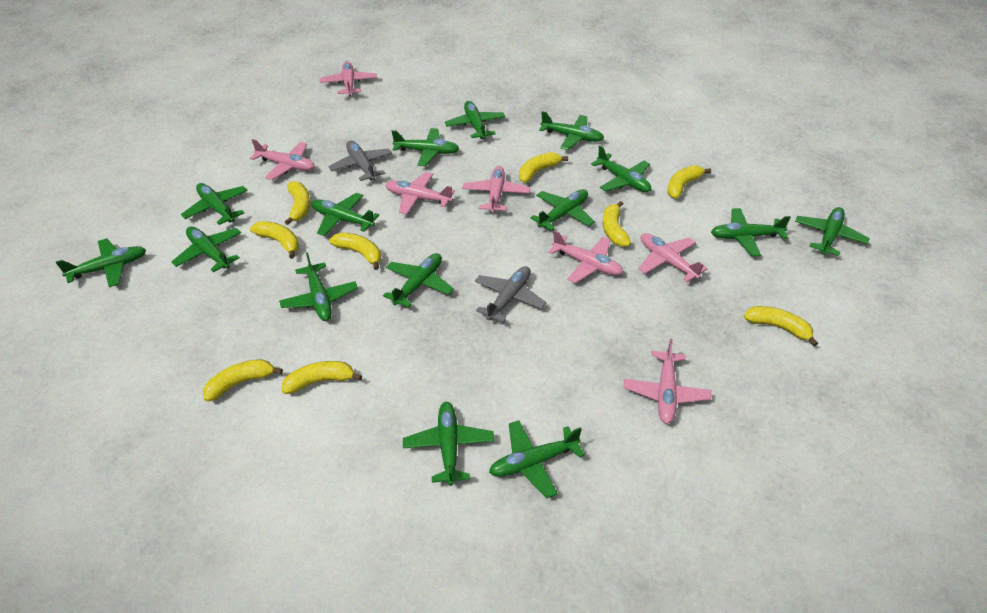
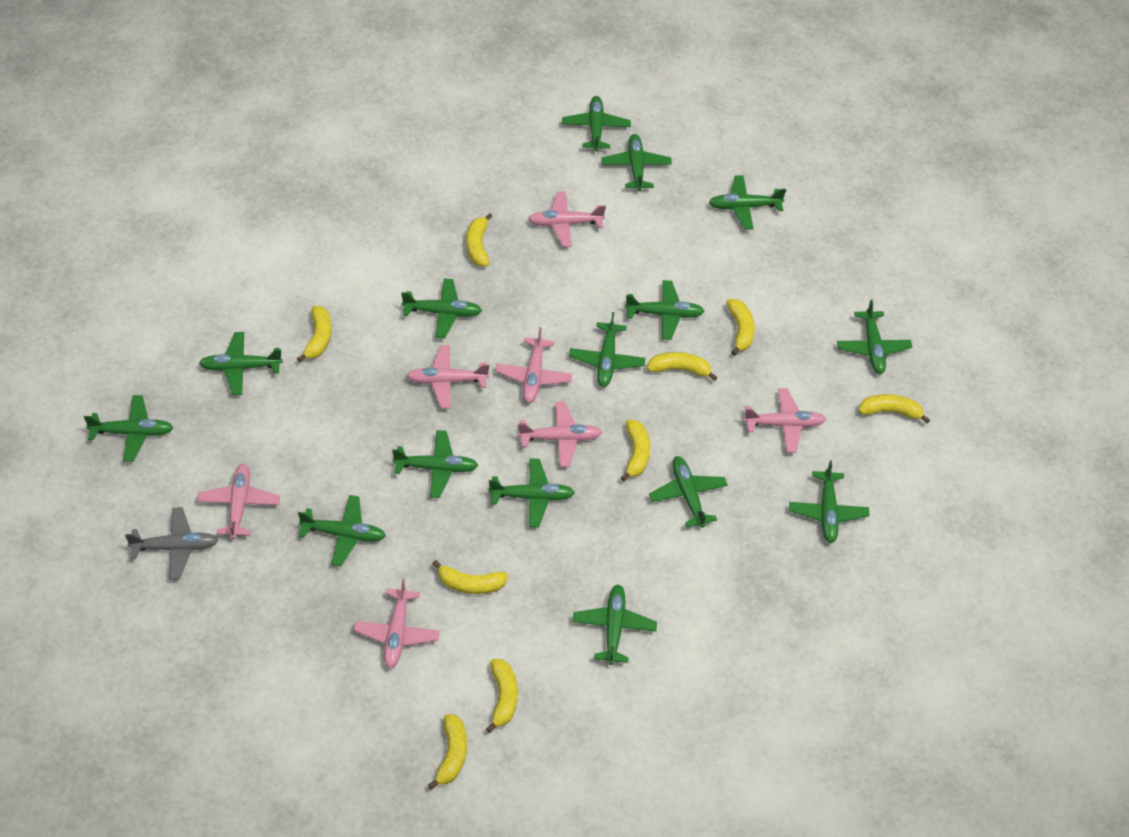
grey plane: [328,140,392,181] [475,266,546,323] = 2 -> [125,507,218,580] = 1

